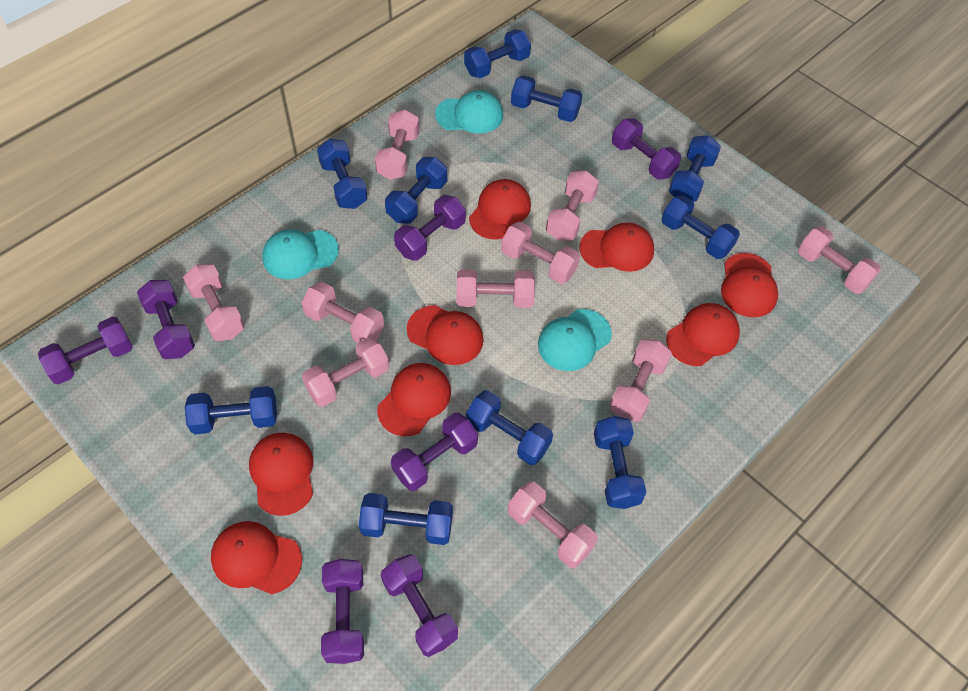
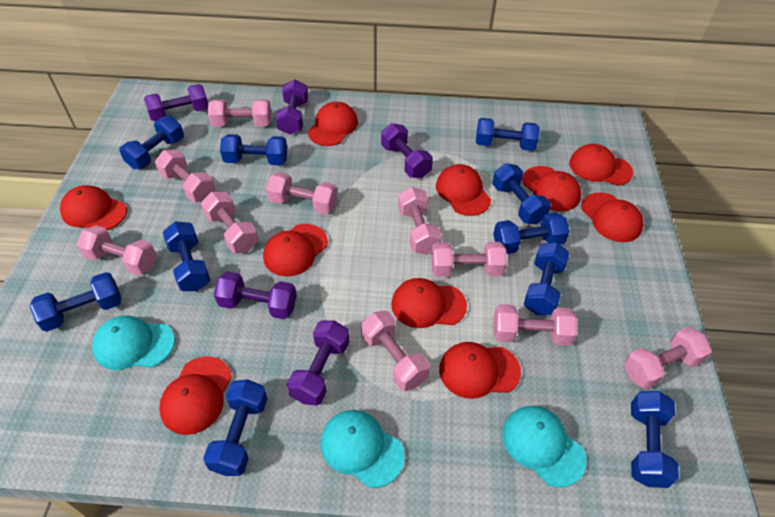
purple dumbbell: [38,317,132,384] [137,280,195,359] [321,559,364,664] [381,554,458,657] [391,413,478,491] [394,195,466,261] [612,118,681,180] = 7 -> [144,84,208,121] [214,271,297,319] [276,79,308,135] [287,320,349,405] [381,123,433,178] = 5
red cap: [211,521,302,594] [249,433,313,516] [377,363,451,436] [407,305,484,365] [469,179,531,240] [579,223,654,272] [666,303,740,366] [721,253,778,317] = 8 -> [60,185,127,230] [159,356,232,435] [263,224,328,276] [308,102,358,146] [391,278,467,328] [436,164,491,216] [439,342,521,399] [522,166,581,211] [569,144,633,186] [581,193,644,242] = 10

